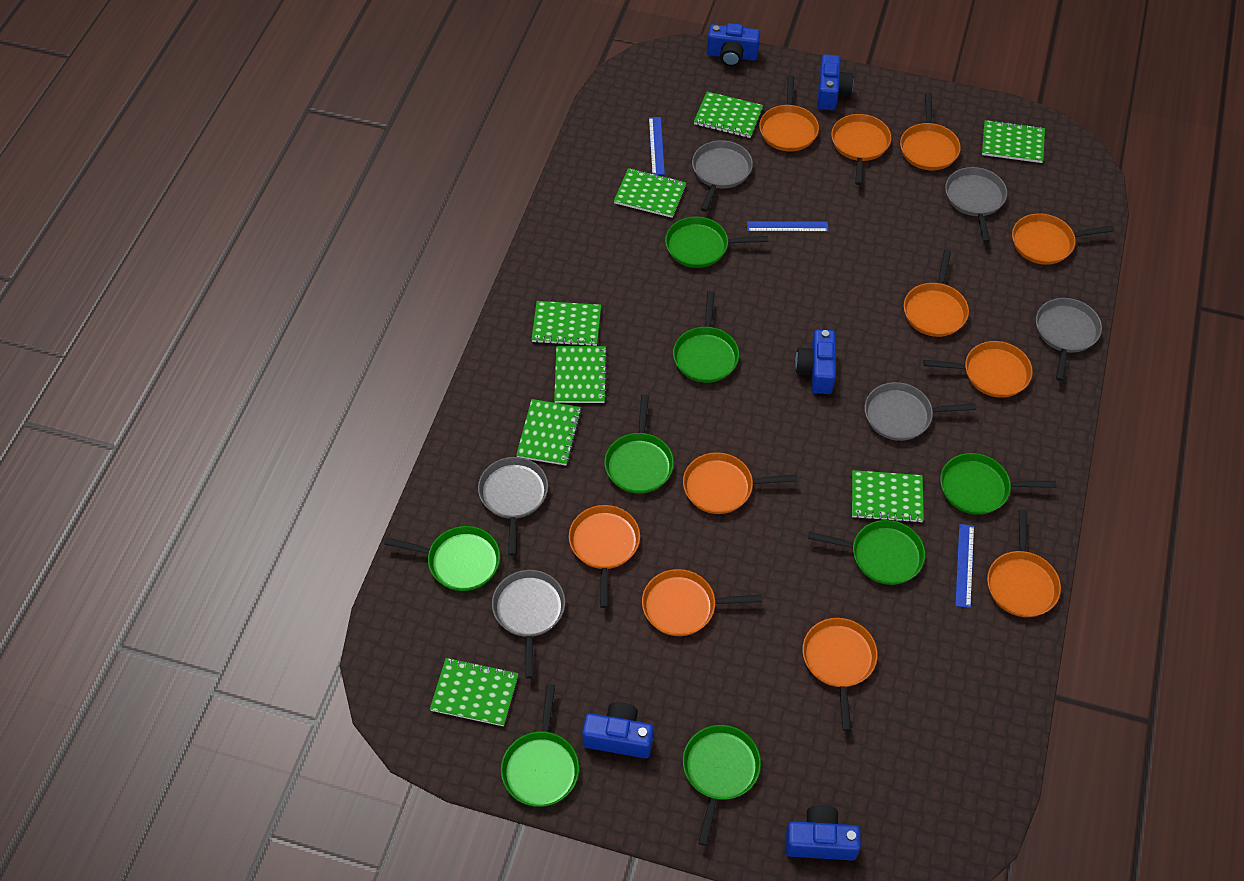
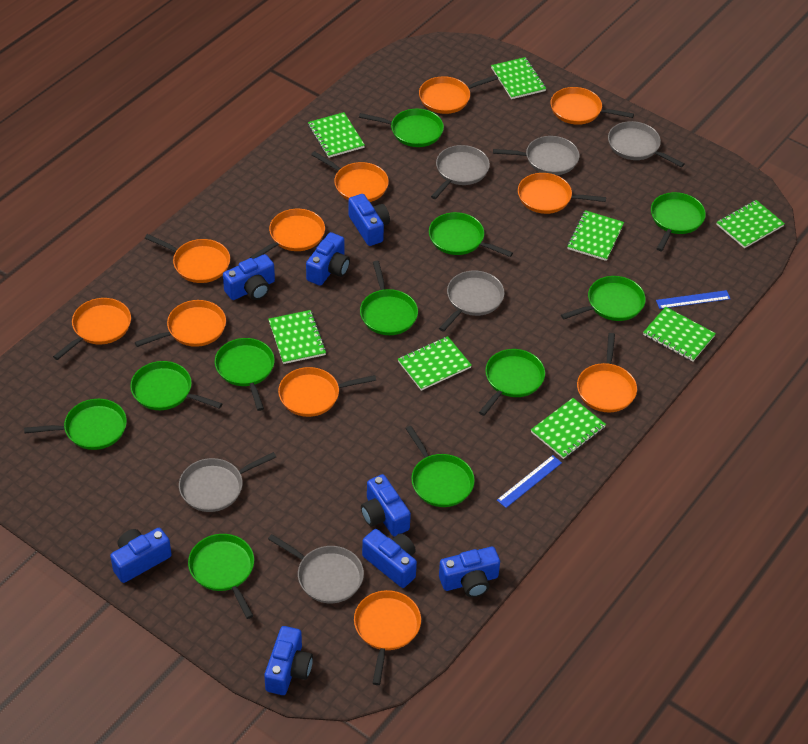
blue camera: [582,702,653,758] [707,23,760,67] [785,806,861,861] [795,329,836,394] [817,54,854,110] = 5 -> [110,528,172,583] [223,254,275,300] [264,626,313,695] [306,232,350,286] [349,194,390,246] [361,474,411,536] [362,529,417,588] [439,547,500,597] = 8
blue ruler: [649,117,665,175] [747,221,829,232] [955,524,974,608] = 3 -> [497,455,562,508] [656,290,731,309] = 2
green pan: [384,526,500,591] [501,684,579,807] [605,394,674,494] [665,217,768,268] [673,291,739,383] [683,725,761,846] [808,520,925,585] [940,453,1056,515] = 8 -> [24,399,127,450] [130,361,222,410] [188,534,254,619] [215,338,275,411] [359,109,444,147] [360,261,418,335] [405,426,475,507] [429,212,513,257] [479,349,545,416] [561,276,646,321] [651,192,706,251] = 11

